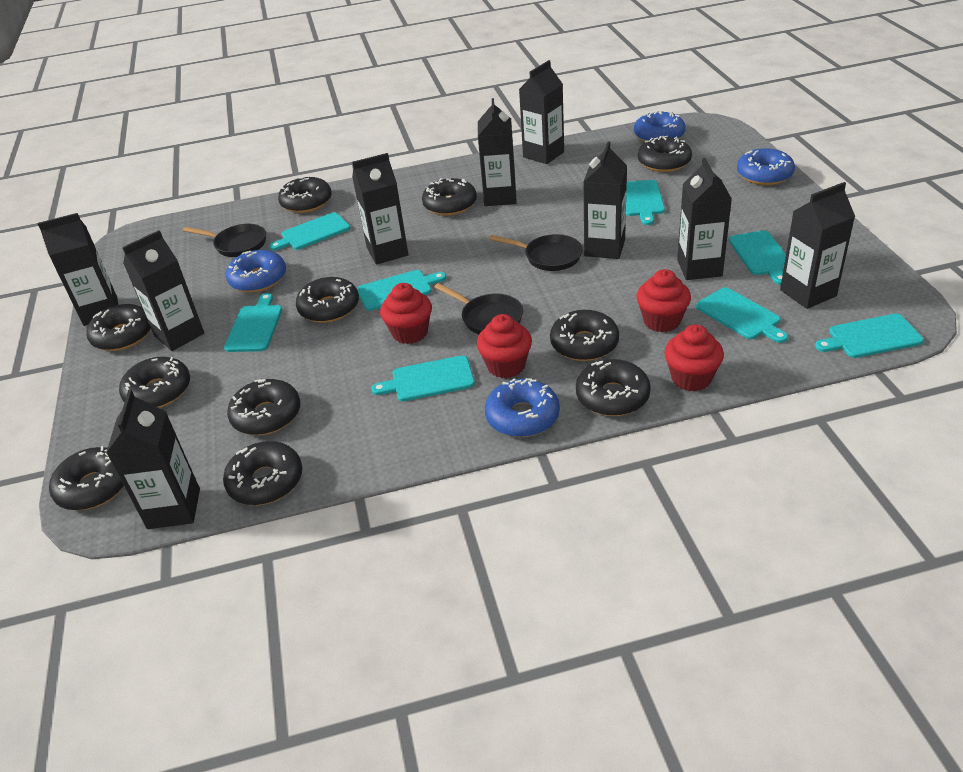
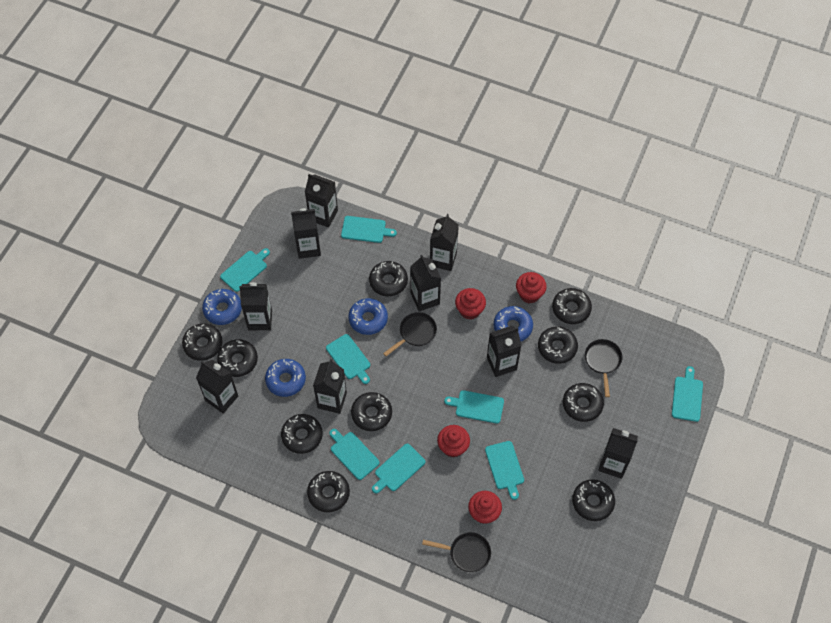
black donut: [49,446,124,510] [86,304,151,351] [119,357,190,408] [223,441,302,505] [227,379,300,435] [278,176,332,213] [296,277,359,323] [422,178,477,216] [550,310,619,361] [576,359,651,416] [638,136,692,172] = 11 -> [182,323,223,361] [217,339,258,377] [281,414,323,454] [307,471,350,512] [351,392,392,431] [369,261,408,296] [538,326,578,364] [552,288,592,324] [563,383,604,422] [572,479,615,521] = 10

